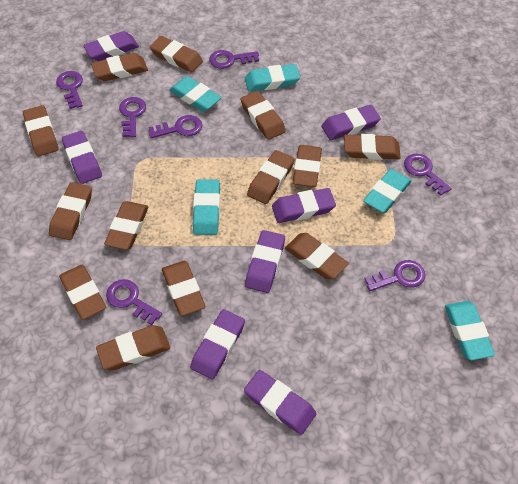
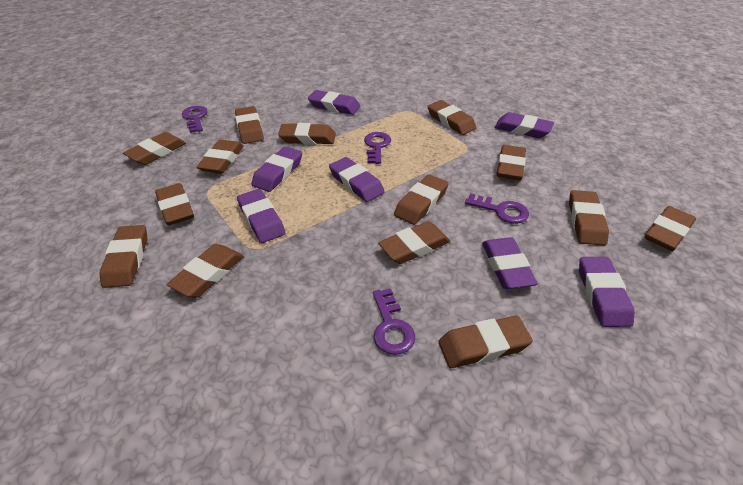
brown eraser: [23,105,59,156] [49,182,92,240] [59,265,106,320] [91,53,148,81] [96,325,170,370] [104,201,149,250] [150,36,203,73] [162,261,205,316] [240,91,286,140] [247,150,295,204] [285,233,349,279] [293,145,322,187] [344,134,401,160] = 13 -> [100,225,147,288] [123,132,186,165] [155,183,194,225] [167,244,243,298] [196,140,244,174] [235,106,264,144] [278,123,336,145] [378,221,450,264] [394,174,449,225] [427,100,476,135] [438,316,533,368] [496,145,526,180] [569,190,609,246] [645,206,696,251] = 14
purple key: [56,71,83,109] [106,279,162,325] [119,97,146,138] [148,115,202,138] [209,50,259,69] [364,260,425,291] [404,154,452,196] = 7 -> [182,106,208,133] [364,132,391,164] [373,288,415,355] [465,193,529,224] = 4
turquoise eraser: [169,76,222,112] [193,179,220,235] [245,64,300,92] [363,169,412,213] [445,301,495,360] = 5 -> none = 0

